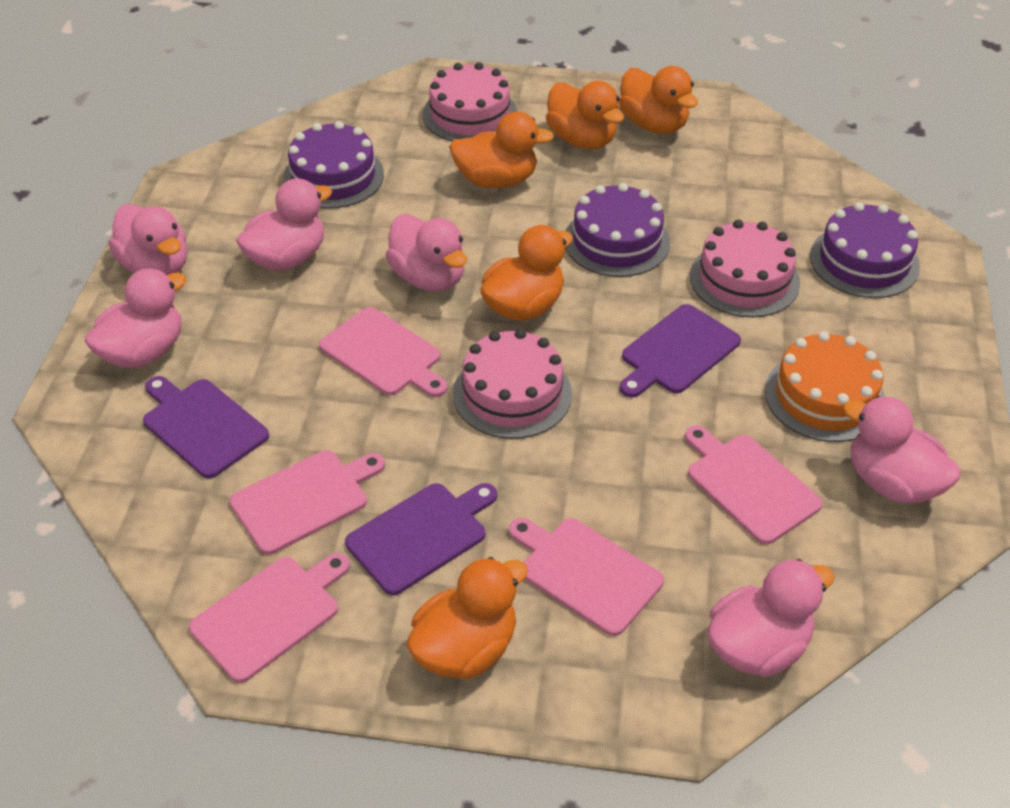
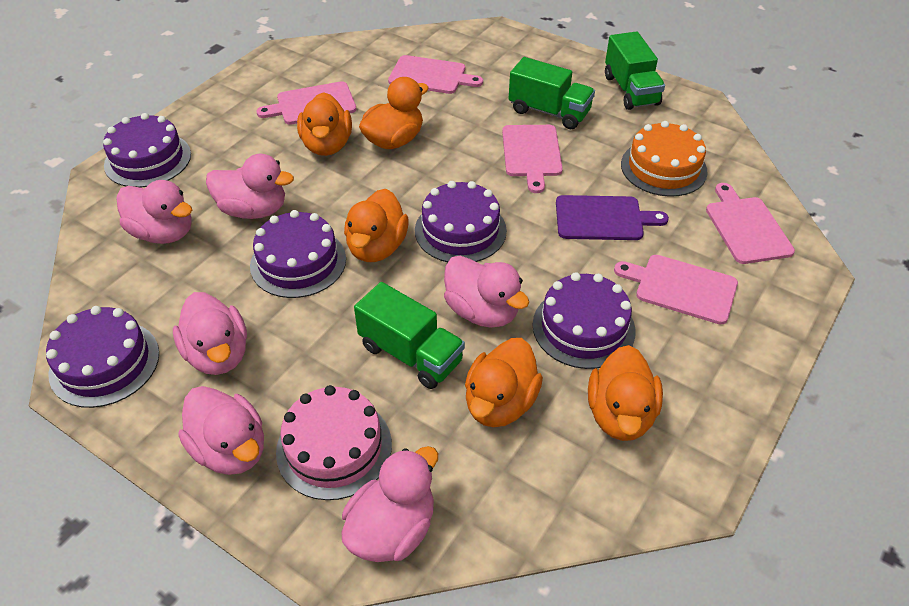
green truck: none = 0 -> [354,282,465,389] [509,57,595,129] [605,31,665,110] = 3
pink cake: [422,62,517,141] [453,329,572,439] [690,220,800,317] = 3 -> [276,385,392,500] = 1
purple cake: [283,121,384,209] [565,183,670,277] [810,202,920,298] = 3 -> [46,306,159,408] [103,113,191,188] [250,210,346,298] [415,181,507,262] [533,272,636,369] = 5
purple cutting board: [143,376,269,478] [345,483,497,595] [620,304,741,398] = 3 -> [556,195,669,240] = 1

